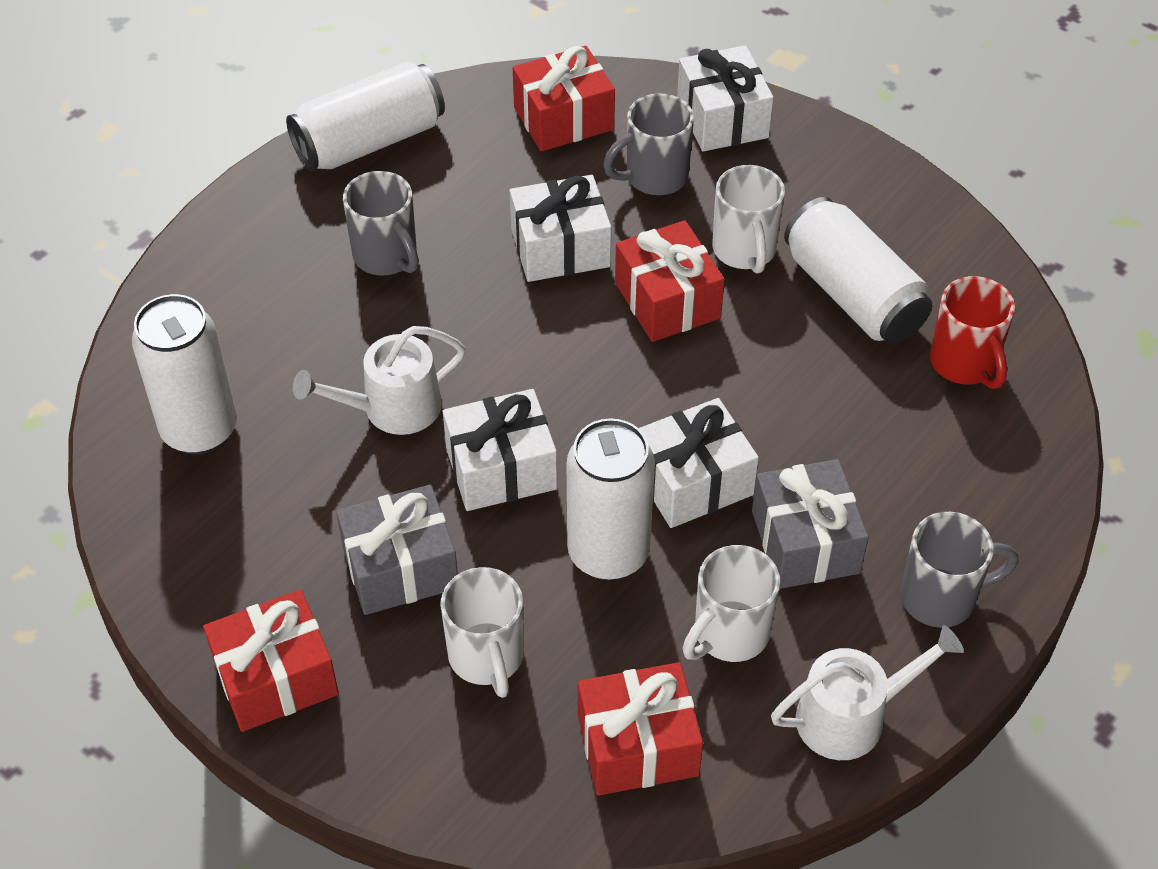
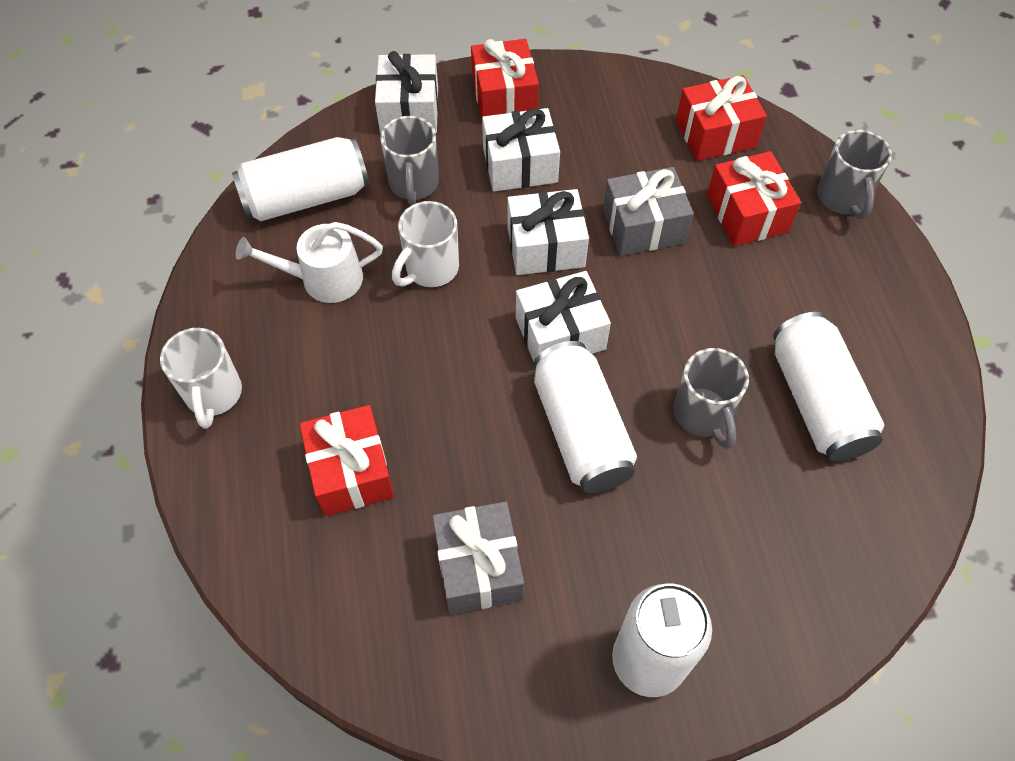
red mug: [930,276,1015,389] = 1 -> none = 0
white mug: [440,567,524,698] [682,545,780,662] [712,165,785,274] = 3 -> [160,328,242,429] [392,201,459,287] = 2
white watering can: [293,326,466,435] [771,625,964,760] = 2 -> [236,222,383,303] = 1

